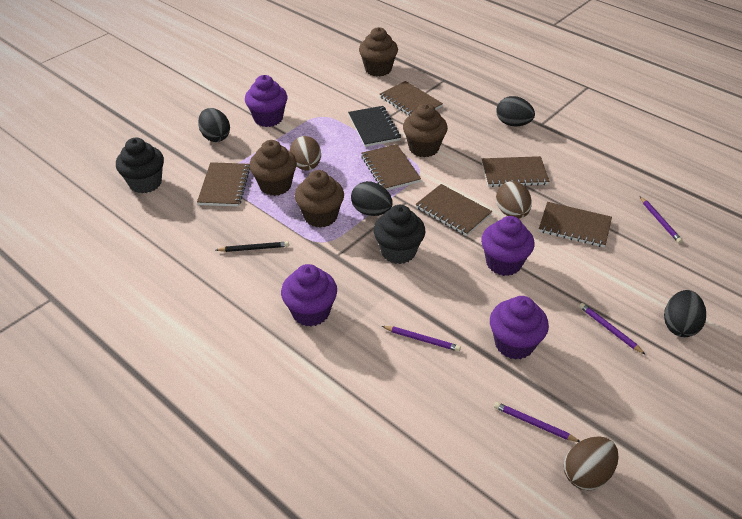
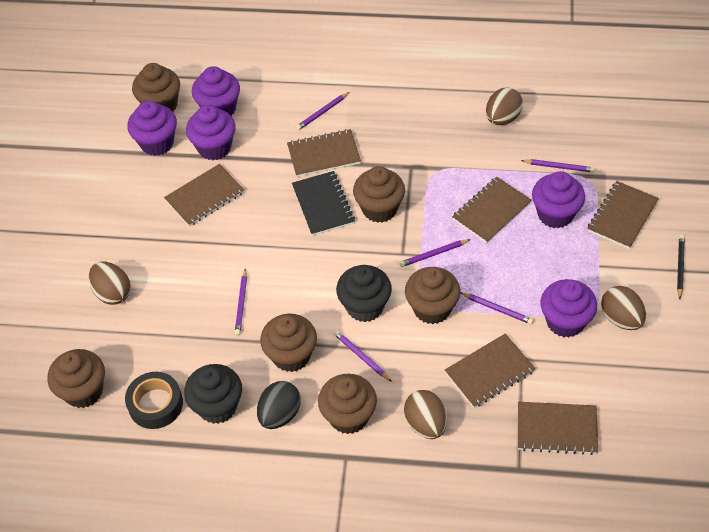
black egg: [198,108,230,142] [351,181,393,216] [497,96,535,126] [664,290,706,337] = 4 -> [257,381,301,429] = 1
black tape: none = 0 -> [125,372,183,429] = 1
brown cupcake: [249,140,297,196] [295,170,344,228] [359,27,398,77] [403,103,448,157] = 4 -> [48,349,105,408] [132,63,180,112] [260,314,317,372] [318,374,377,434] [353,166,405,223] [405,267,460,324] = 6
brown egg: [290,136,321,170] [496,181,532,219] [564,436,619,490] = 3 -> [89,262,131,305] [404,390,447,439] [486,87,523,125] [601,286,646,330] = 4
purple cupcake: [245,75,287,127] [281,264,337,327] [481,216,534,276] [490,296,549,360] = 4 -> [127,101,177,156] [186,105,235,160] [192,66,240,116] [532,171,585,228] [540,279,597,338] = 5
purple pencil: [382,326,461,352] [494,402,580,442] [579,303,646,355] [640,196,683,243] = 4 -> [235,268,247,335] [296,92,349,130] [334,330,392,382] [400,239,471,267] [460,292,534,324] [521,159,595,172] = 6

